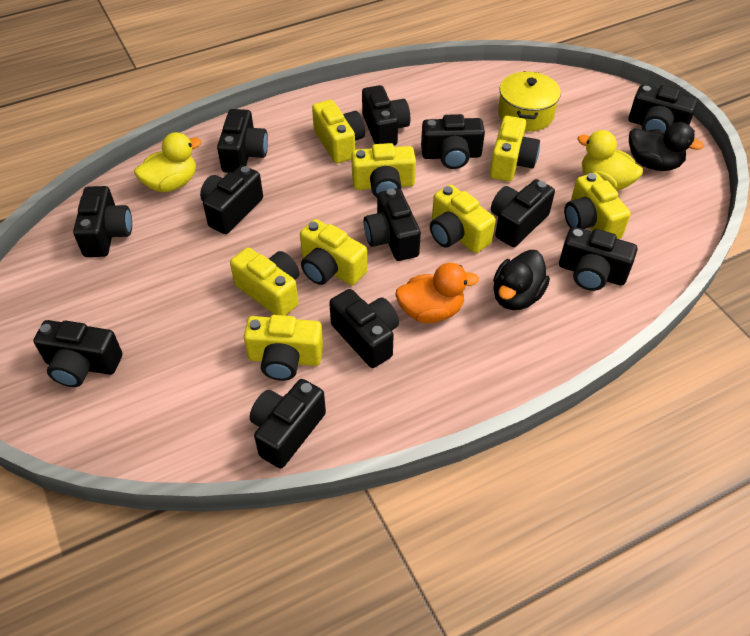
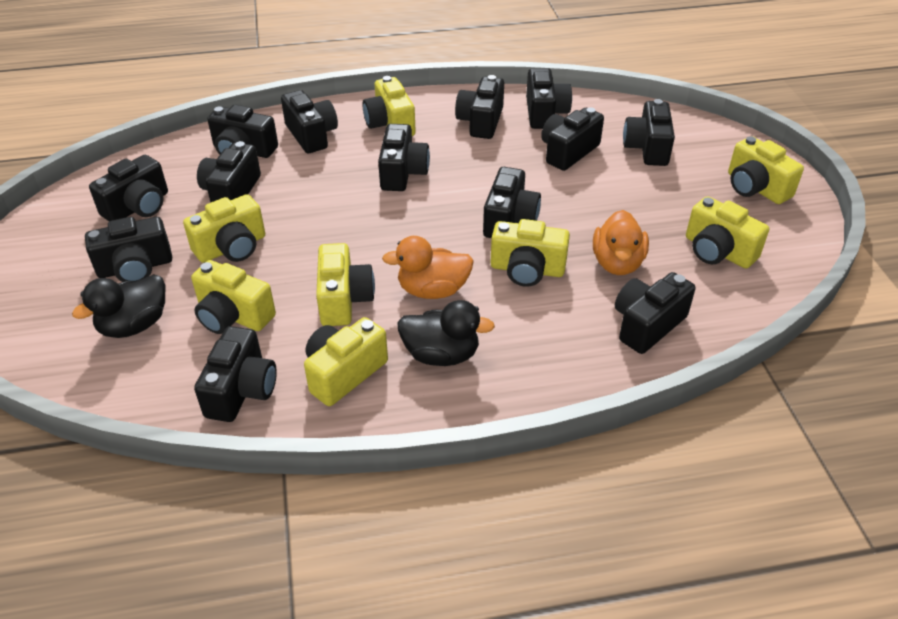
black camera: [33,320,122,387] [73,186,132,257] [200,165,263,234] [217,109,268,173] [250,379,326,469] [329,289,399,368] [362,85,410,146] [364,188,421,261] [421,114,485,169] [491,179,555,247] [559,226,637,291] [629,85,698,131] = 12 -> [85,217,172,282] [89,155,168,221] [194,326,277,422] [197,141,261,202] [207,104,278,158] [281,90,338,153] [378,124,430,191] [455,75,504,139] [483,167,541,238] [526,68,572,129] [541,107,604,171] [615,272,695,354] [623,99,675,166] = 13
orange duck: [395,263,479,323] = 1 -> [382,236,474,299] [593,210,649,275] = 2
yellow duck: [134,132,202,193] [577,130,643,191] = 2 -> none = 0
yellow pot: [498,71,561,132] = 1 -> none = 0

